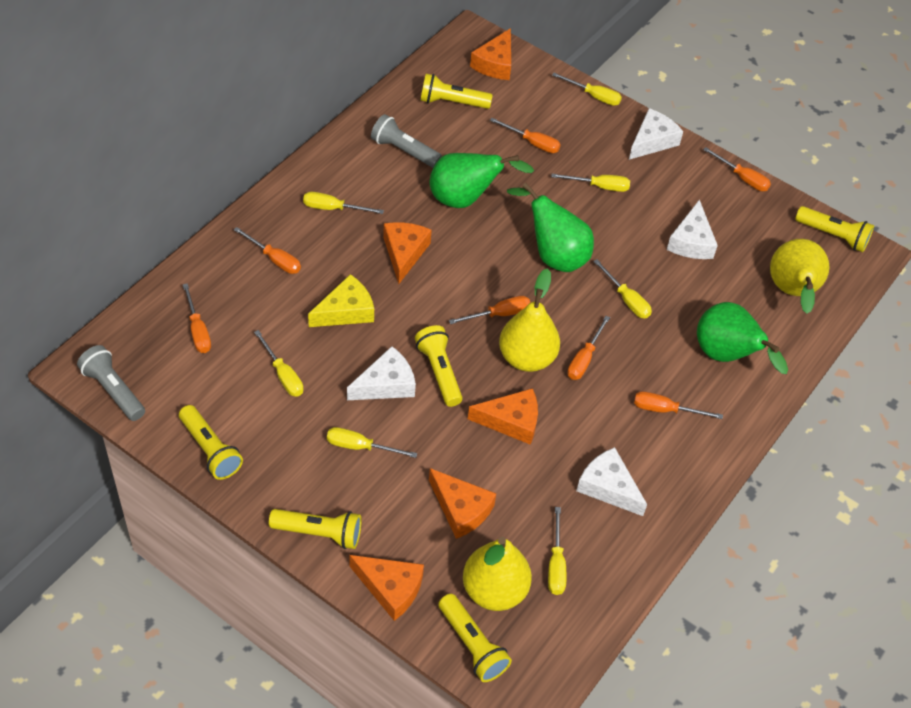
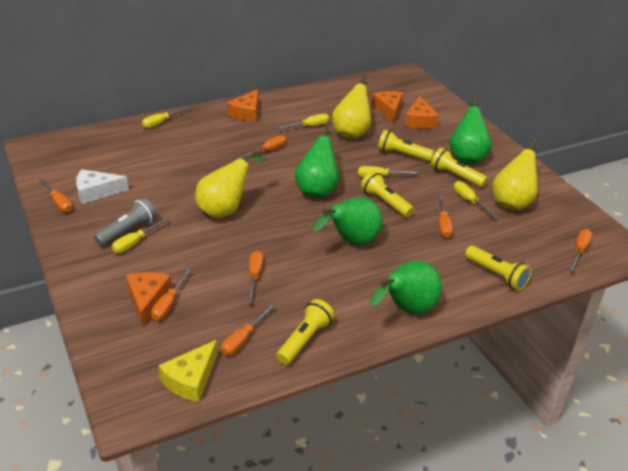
green pear: [429,153,534,208] [507,183,594,272] [697,302,788,374] = 3 -> [295,125,339,198] [312,197,383,245] [370,261,442,314] [449,96,492,164] = 4
grey flashlight: [77,345,145,421] [371,114,442,168] = 2 -> [94,198,157,246] = 1
orange cheese: [350,555,424,621] [383,222,432,284] [429,468,496,539] [468,388,538,445] [470,28,511,80] = 5 -> [126,272,172,326] [227,89,258,122] [371,91,403,123] [405,96,439,129] = 4
white cheese: [347,346,416,400] [576,447,647,516] [629,108,683,160] [667,200,718,259] = 4 -> [76,169,129,204] = 1
yellow flashlight: [179,405,243,480] [269,509,361,549] [415,325,463,407] [420,74,493,109] [438,594,512,682] [795,206,874,252] = 6 -> [276,299,335,365] [361,171,414,217] [378,130,435,162] [431,147,488,188] [465,246,532,291] = 5
yellow screwdriver: [254,330,303,397] [303,192,384,214] [327,427,418,458] [548,507,566,595] [551,174,630,192] [552,73,622,106] [593,259,652,318] = 7 -> [112,217,170,253] [142,106,191,128] [276,114,329,129] [358,166,419,177] [454,181,498,218] = 5

